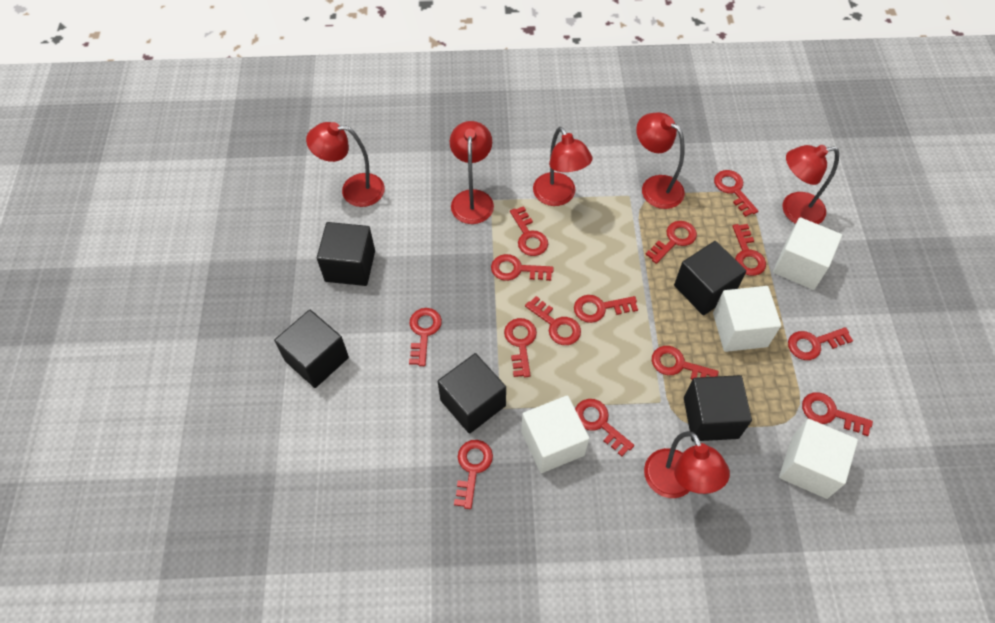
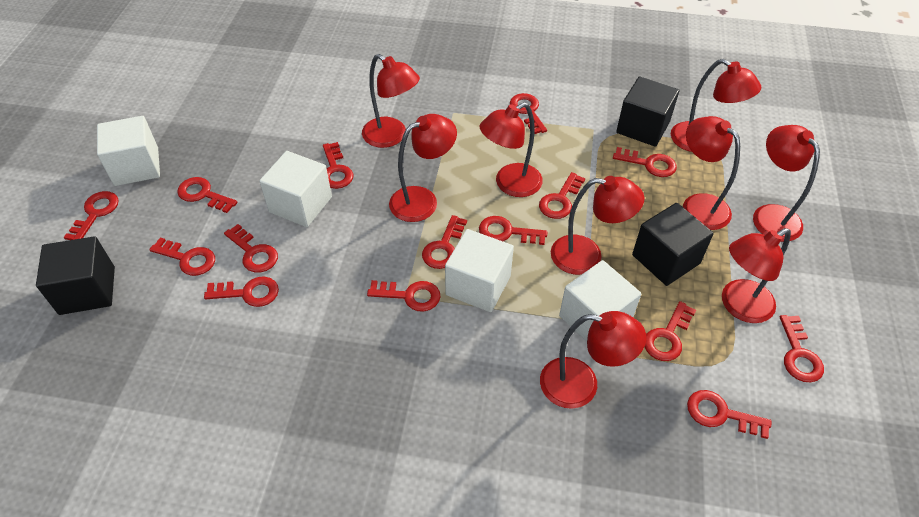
black cube: [274,310,349,388] [317,222,375,286] [438,353,506,434] [674,241,746,315] [684,375,752,442] = 5 -> [36,236,115,315] [616,76,679,147] [632,203,714,286] = 3
red key: [409,308,442,366] [454,440,493,509] [491,254,554,281] [504,318,537,377] [510,206,548,256] [525,296,581,345] [574,295,638,323] [575,399,634,456] [645,221,697,264] [652,346,718,380] [714,170,758,217] [733,224,766,276] [788,327,853,360] [802,392,873,436] = 14 -> [64,191,119,240] [149,237,215,276] [177,177,238,213] [204,277,279,307] [224,224,278,273] [323,142,354,189] [367,280,440,312] [422,215,467,269] [479,216,547,245] [510,93,547,134] [539,172,585,219] [613,147,677,177] [645,301,696,361] [687,390,771,439] [780,315,824,382] = 15
red lamp: [306,122,385,207] [450,121,494,224] [533,127,593,206] [636,112,685,209] [644,431,730,498] [782,145,839,224] = 6 -> [362,54,420,148] [389,114,457,222] [479,102,543,197] [540,311,647,409] [551,176,644,275] [671,59,761,152] [683,116,740,230] [722,228,791,323] [753,125,820,242] = 9

